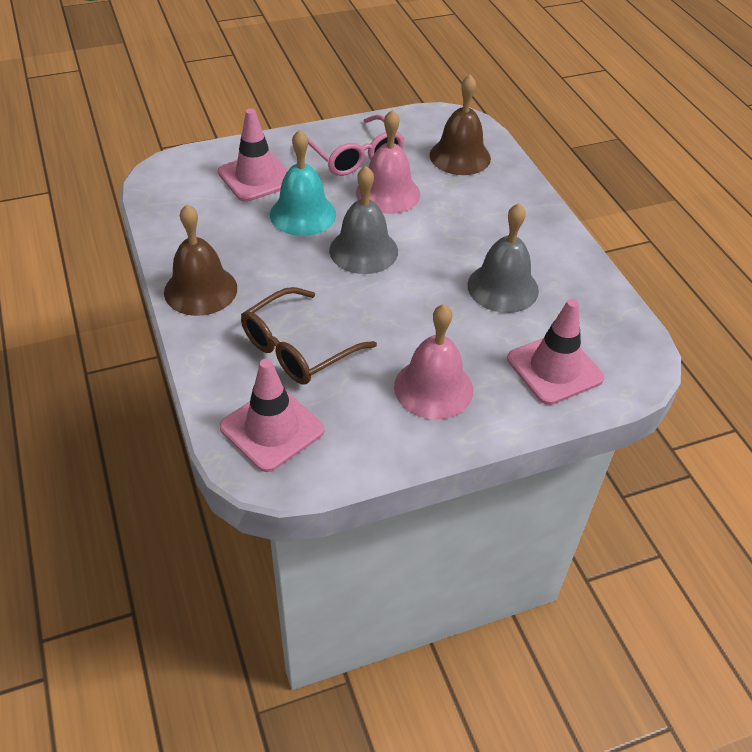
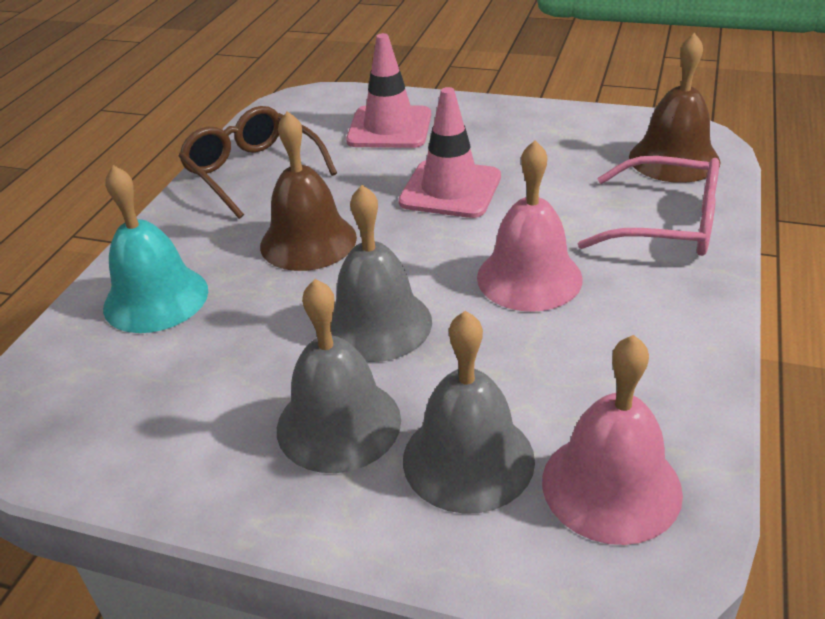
grey bell: [329,166,398,274] [467,203,539,313] = 2 -> [277,279,401,473] [331,185,432,362] [403,311,535,514] = 3
pink traffic cone: [218,109,288,202] [220,359,324,472] [507,299,604,405] = 3 -> [346,33,431,148] [398,87,501,218] = 2

